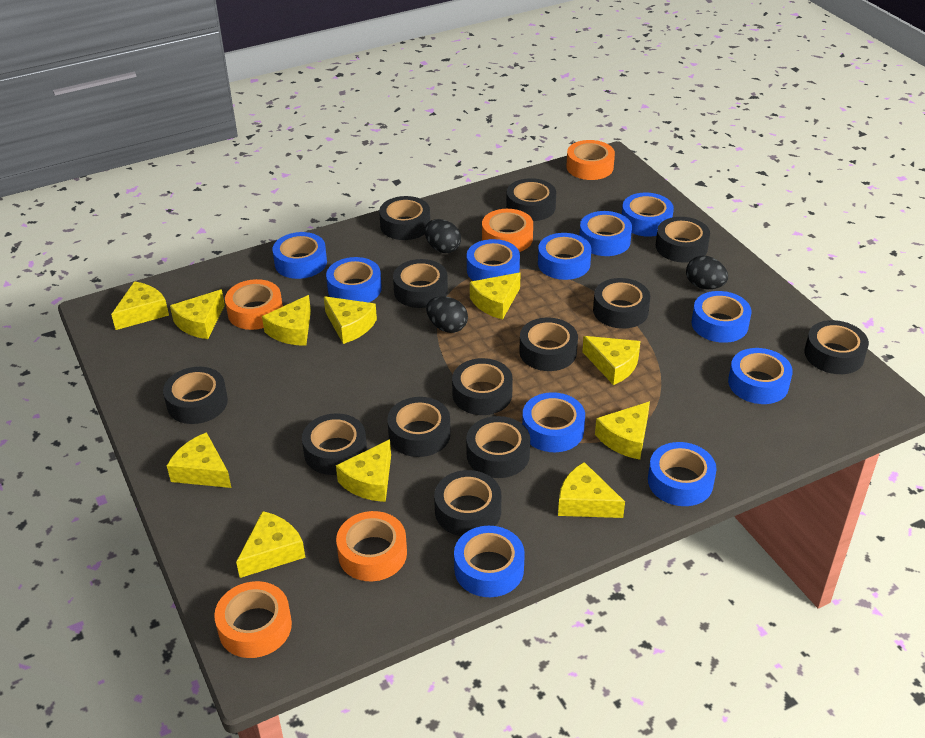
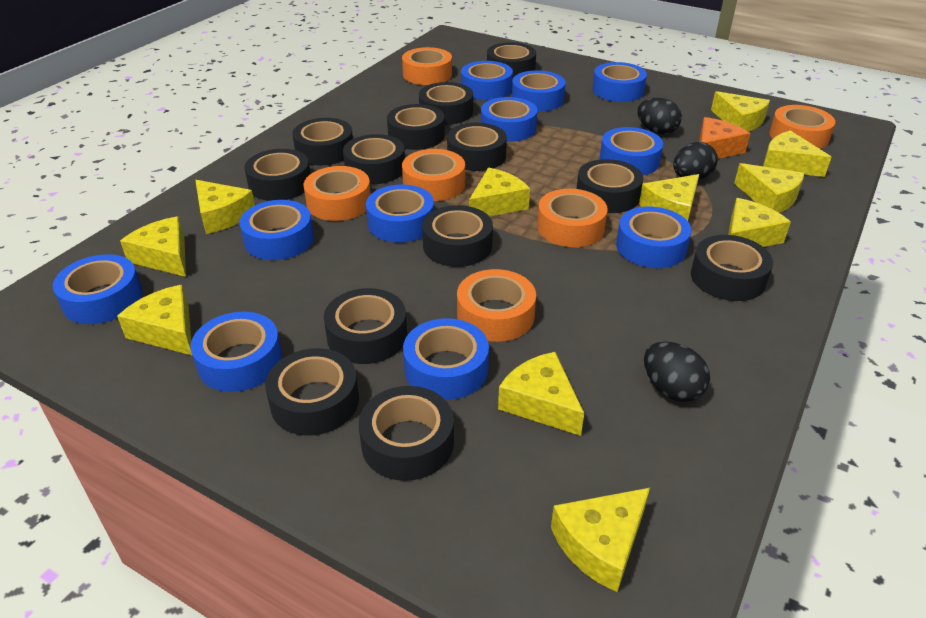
orange cheese: none = 0 -> [699,117,750,159] = 1
orange tape: [214,581,292,658] [225,279,283,330] [336,511,407,581] [482,209,533,252] [566,140,615,180] = 5 -> [304,166,371,221] [402,47,452,85] [402,149,465,201] [457,269,536,342] [537,189,608,247] [769,105,835,149] = 6

